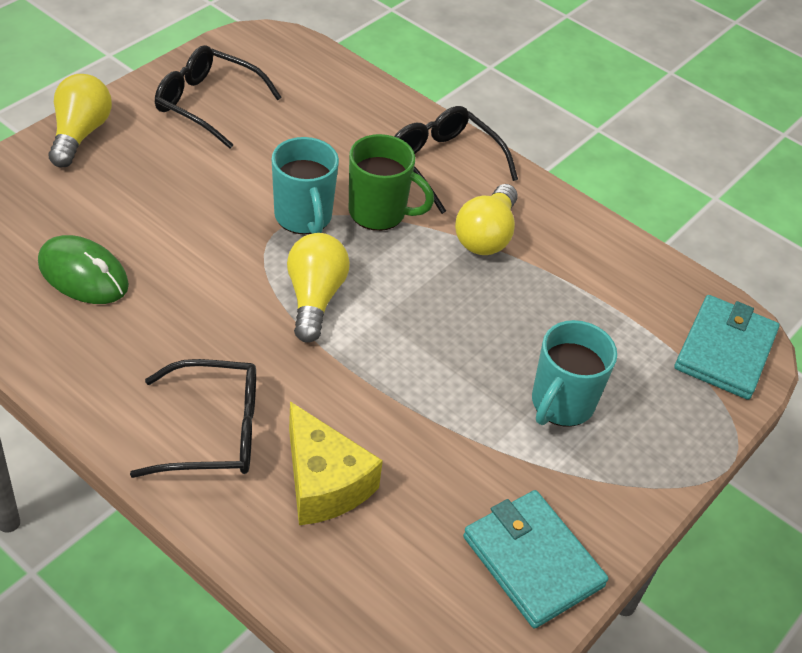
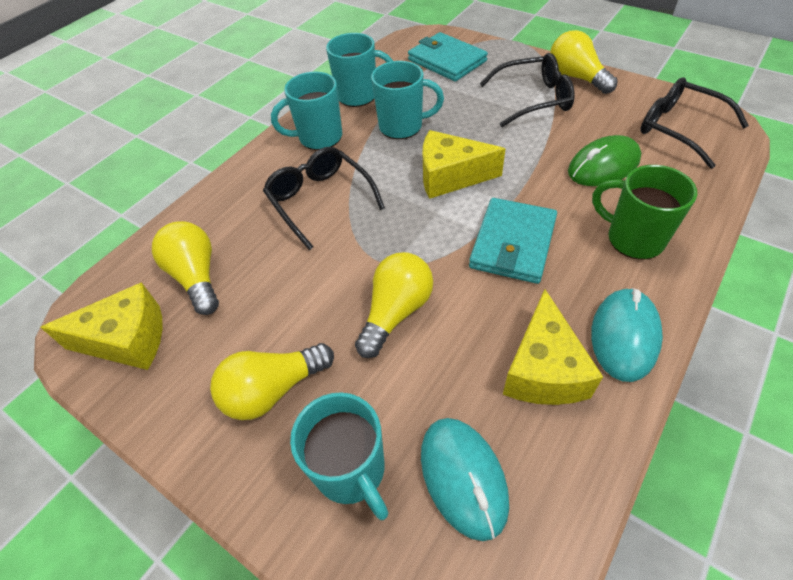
turquoise mouse: none = 0 -> [421,418,509,541] [591,288,663,382] = 2
turquoise mug: [272,137,339,235] [532,320,617,427] = 2 -> [271,72,342,150] [290,392,388,520] [326,33,393,107] [371,61,444,139] = 4
yellow cheese: [289,401,383,525] = 1 -> [40,282,163,370] [423,130,505,199] [503,289,603,405] = 3
yellow light bulb: [49,74,112,167] [287,233,350,343] [455,184,518,255] = 3 -> [152,221,219,315] [210,343,334,420] [355,252,433,358] [550,30,618,94] = 4

